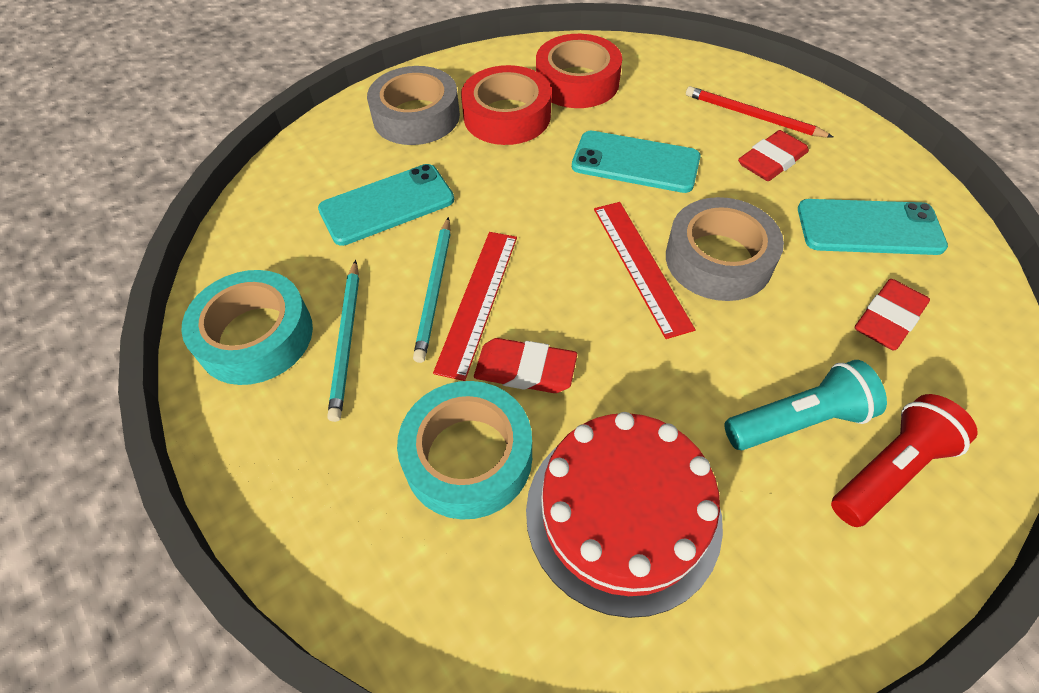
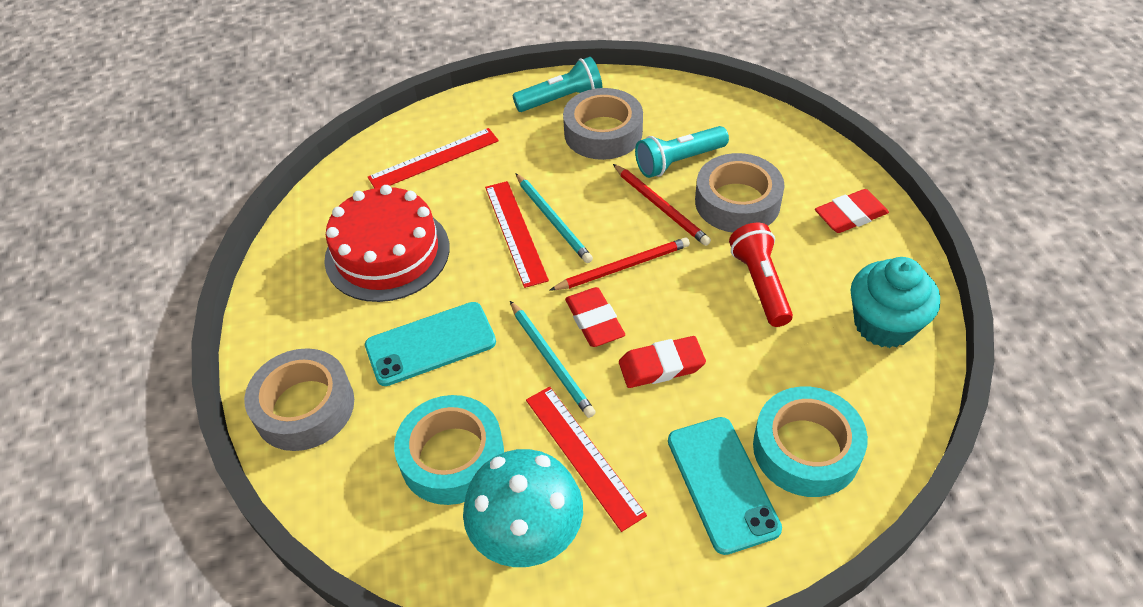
grey tape: [367,66,460,145] [666,197,784,301] = 2 -> [244,348,354,451] [563,88,643,160] [695,153,784,233] = 3
red pencil: [686,86,833,138] = 1 -> [550,237,690,290] [613,164,711,246] = 2
red ruler: [433,232,517,381] [594,202,695,339] = 2 -> [368,128,499,188] [485,181,549,288] [526,386,647,532] = 3
red tape: [461,65,551,145] [536,34,622,108] = 2 -> none = 0
turquoise cupcake: none = 0 -> [850,257,940,348] = 1
turquoise flashlight: [725,360,887,450] = 1 -> [513,57,602,112] [635,126,729,178] = 2
turquoise mushroom: none = 0 -> [463,449,583,567] = 1
turquoise phone: [318,164,454,246] [572,131,701,193] [798,199,948,255] = 3 -> [365,302,496,386] [668,417,782,555] = 2

